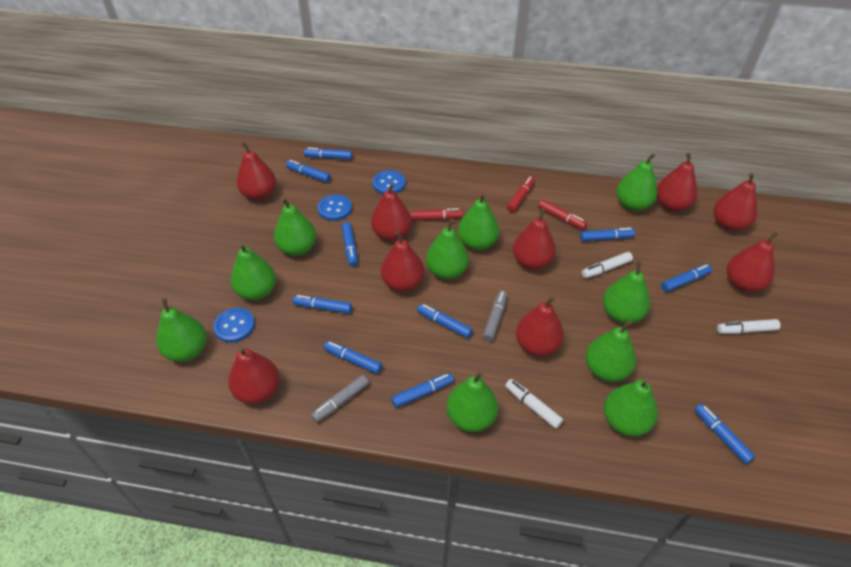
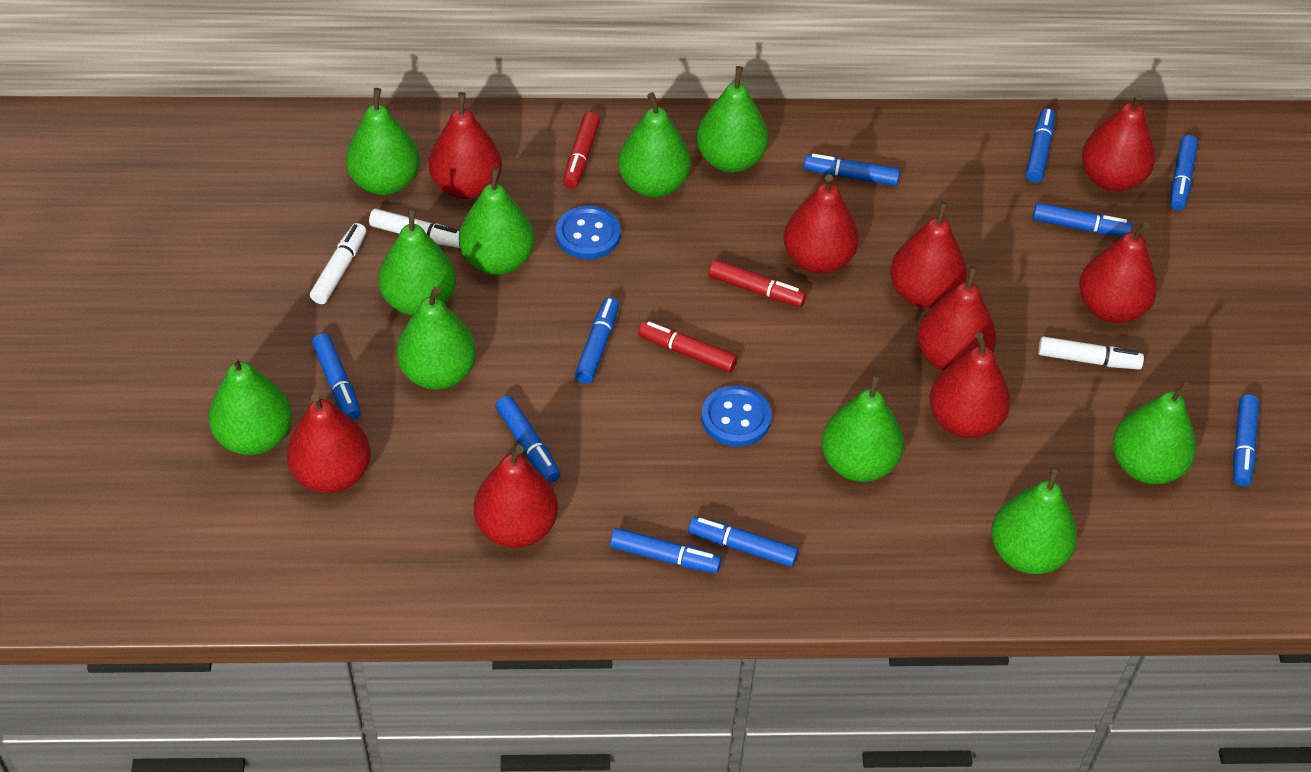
blue button: [213,308,255,343] [318,194,352,221] [373,170,405,194] = 3 -> [556,206,621,259] [701,385,771,447] = 2
grey marker: [311,375,369,423] [483,290,507,341] = 2 -> none = 0

